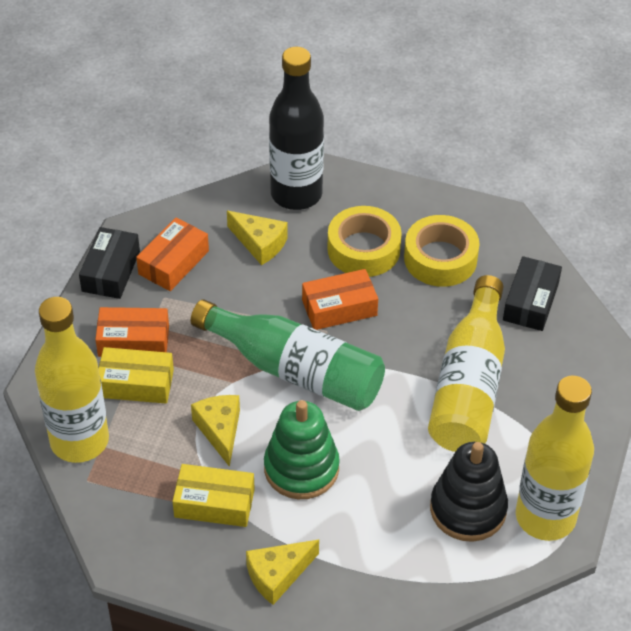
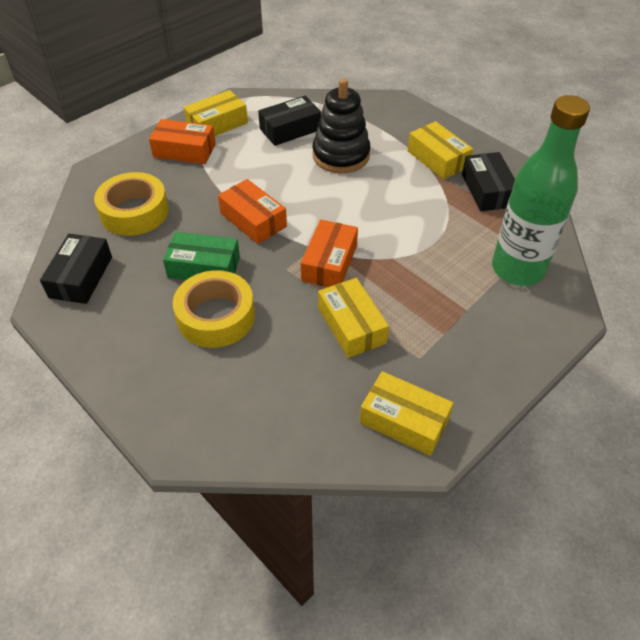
black bottle: [269,47,324,210] = 1 -> none = 0
black box: [79,227,140,299] [503,256,562,331] = 2 -> [40,234,112,304] [258,96,321,146] [462,152,515,211] = 3
green box: none = 0 -> [163,232,240,280] = 1
green stacking toy: [264,400,340,499] = 1 -> none = 0
yellow bottle: [35,297,109,463] [428,275,505,452] [516,376,594,541] = 3 -> none = 0
yellow box: [99,347,174,404] [173,464,255,527] = 2 -> [184,90,248,136] [318,278,389,358] [360,371,454,456] [408,121,473,180] = 4
yellow cheese: [191,395,240,467] [227,211,288,265] [246,539,319,605] = 3 -> none = 0

